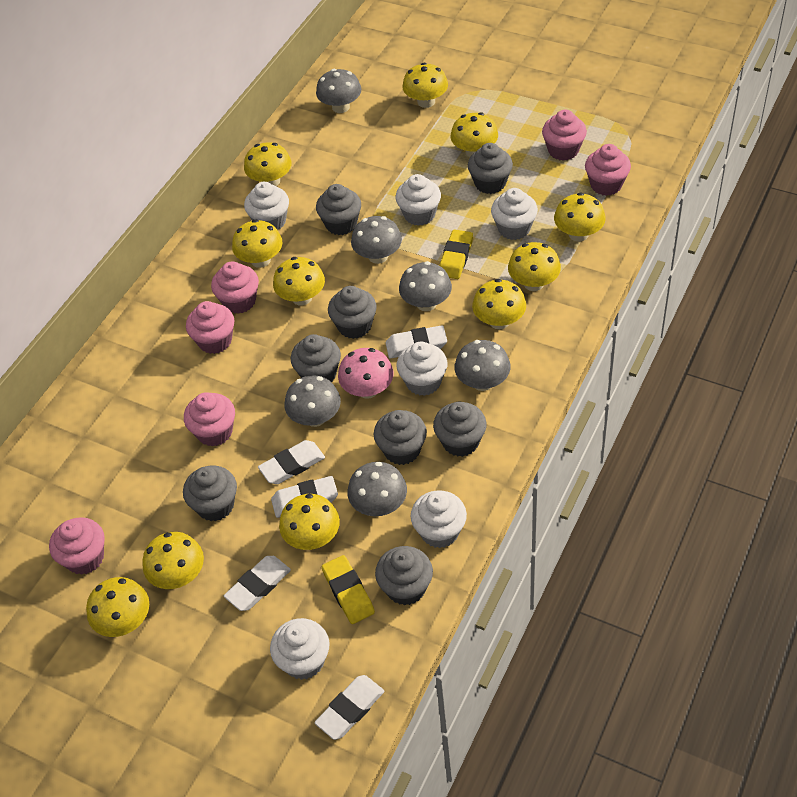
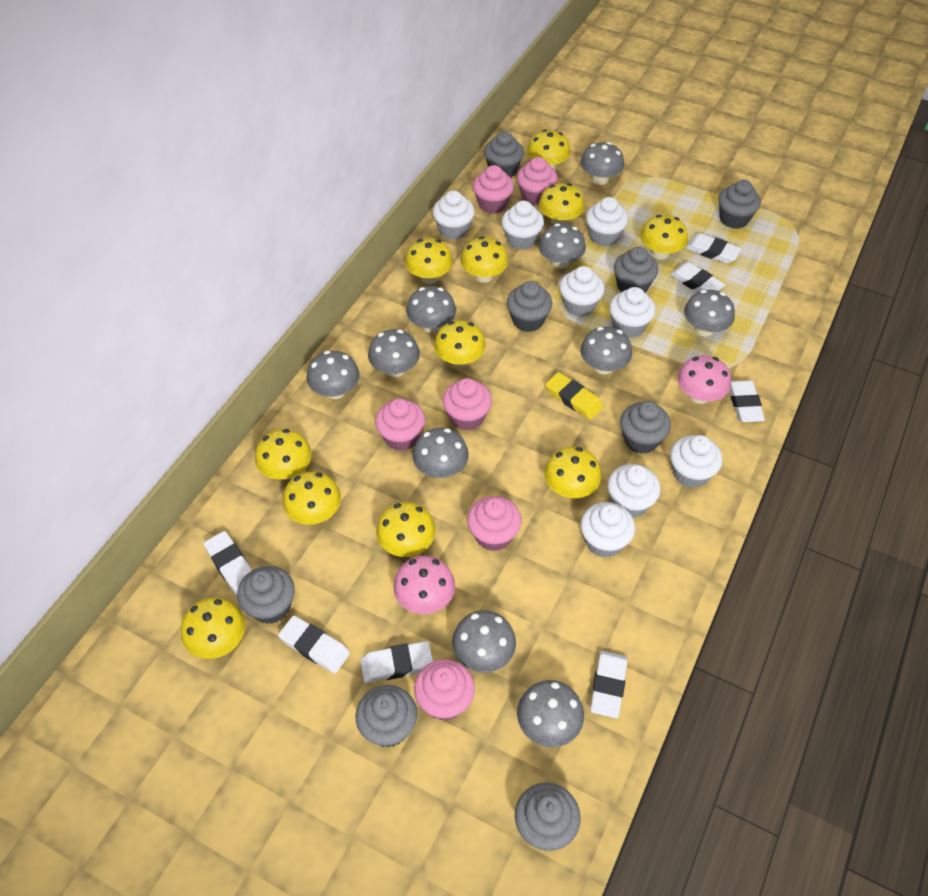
grey mushroom: [284,375,341,427] [316,69,361,113] [347,462,407,516] [351,216,402,264] [399,261,452,311] [455,340,510,391] = 6 -> [307,351,360,399] [368,329,420,377] [406,286,456,333] [412,428,469,478] [452,610,516,673] [517,680,584,747] [538,223,586,269] [580,142,624,185] [580,327,632,375] [684,290,735,336] = 10
pink mushroom: [338,348,393,399] = 1 -> [394,555,455,614] [677,355,731,404] = 2
white cupcake: [244,182,289,230] [270,618,329,680] [396,174,441,226] [396,342,447,396] [411,490,467,548] [491,188,538,240] = 6 -> [433,190,475,240] [502,201,544,250] [559,266,605,317] [581,502,635,558] [586,197,628,246] [607,464,661,518] [609,287,656,338] [670,435,723,488] = 8
white eraser: [224,556,291,611] [258,440,325,484] [271,476,338,518] [315,675,384,740] [386,325,447,359] = 5 -> [203,531,252,595] [278,615,350,674] [361,641,433,683] [590,651,628,718] [670,262,725,292] [685,233,742,264] [730,380,765,422] = 7
yellow eraser: [322,555,375,624] [439,229,473,279] = 2 -> [546,372,603,420] = 1

